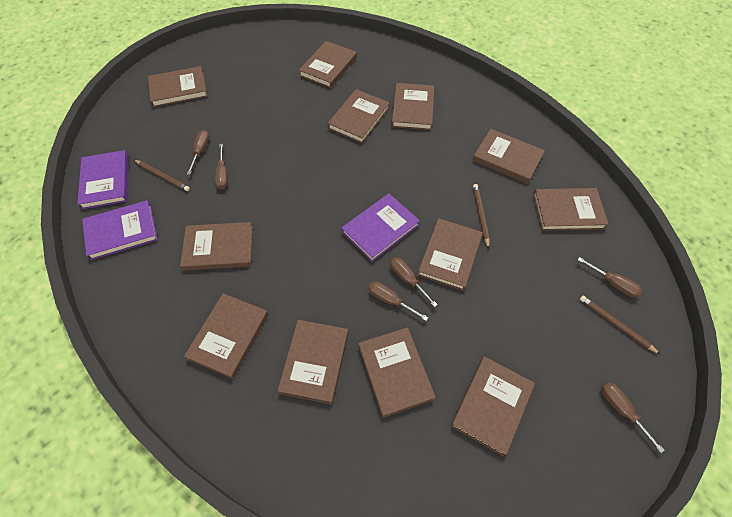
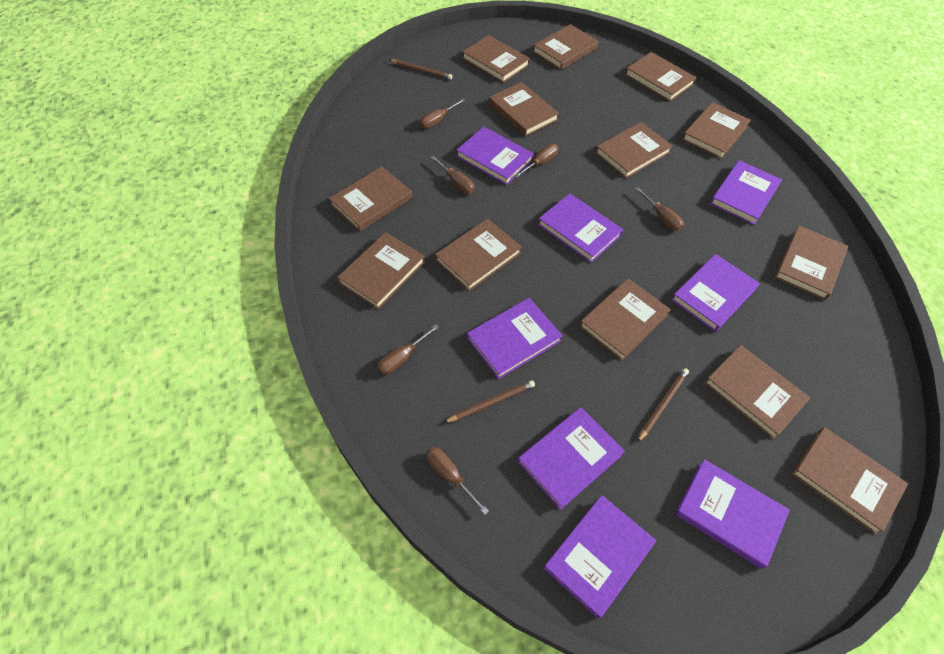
brown book: [148,66,208,107] [180,222,253,271] [184,293,269,379] [278,320,349,404] [299,41,357,88] [327,89,390,144] [358,327,436,418] [391,83,434,130] [418,218,483,291] [451,357,535,456] [473,129,545,184] [533,188,609,231] = 12 -> [329,166,412,232] [337,232,425,309] [435,218,522,291] [462,35,530,83] [489,82,559,137] [533,24,599,70] [579,278,671,361] [595,122,673,178] [625,52,697,101] [682,102,751,159] [704,345,810,439] [774,226,848,300] [792,427,908,535] = 13
purple book: [77,150,128,209] [82,200,158,260] [341,193,420,262] = 3 -> [456,127,534,185] [467,298,563,379] [518,407,625,510] [538,193,623,263] [543,495,656,619] [671,254,760,332] [675,459,790,569] [710,160,782,225] = 8

